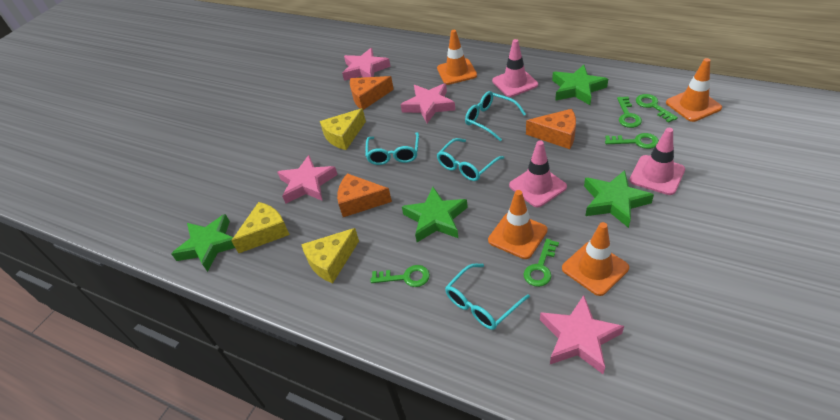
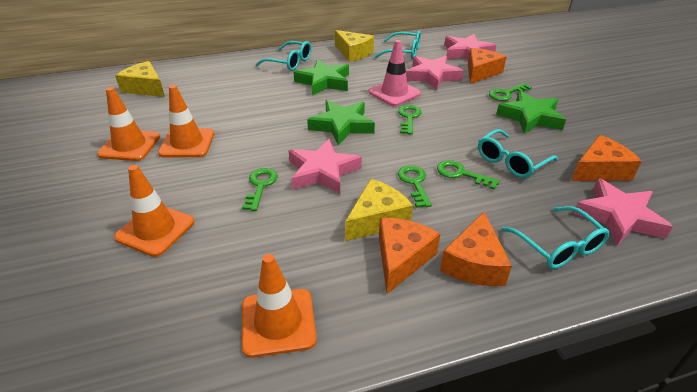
green star: [171,214,235,272] [402,187,468,242] [552,65,608,105] [584,170,654,228] = 4 -> [294,59,349,96] [307,100,375,145] [496,91,566,134] = 3
orange cheese: [337,173,392,217] [350,76,394,110] [526,109,576,149] = 3 -> [379,218,440,294] [440,212,512,286] [468,48,507,84] [571,135,642,181] = 4
pink traffic cone: [492,39,538,97] [509,141,567,207] [629,128,685,195] = 3 -> [369,40,421,106] = 1

